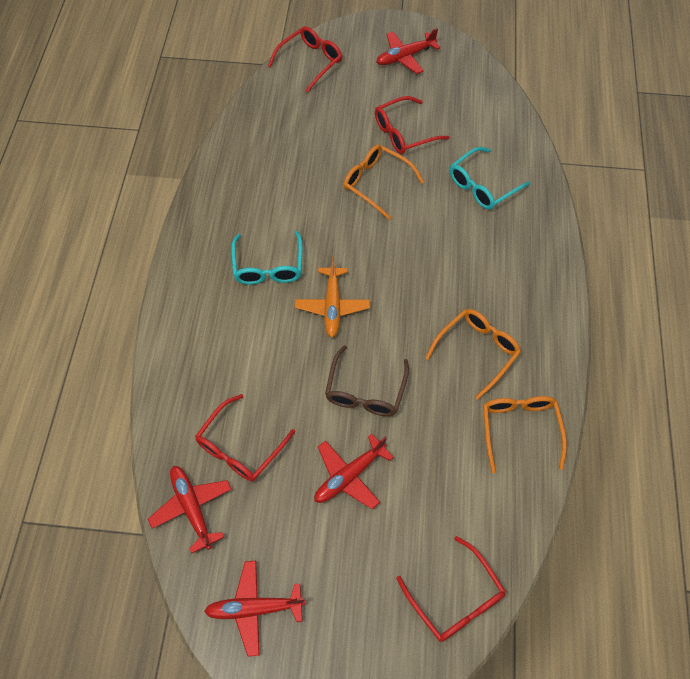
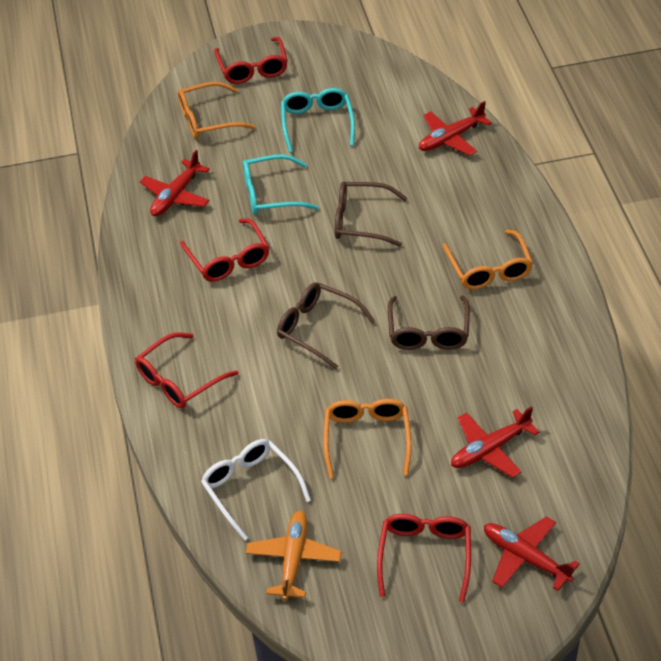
brown glasses: [325,345,409,416] = 1 -> [277,282,376,369] [335,182,407,247] [388,296,470,350] = 3
white glasses: none = 0 -> [201,439,311,541] = 1

